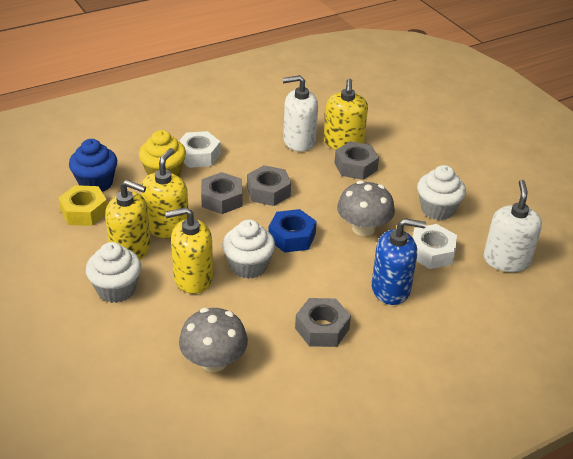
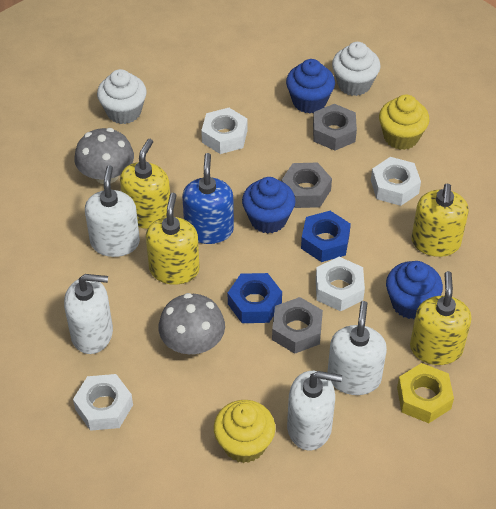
blue cupcake: [69,139,117,191] = 1 -> [242,177,296,234] [286,59,335,114] [386,261,443,319] = 3
blue nut: [268,209,317,253] = 1 -> [228,273,282,323] [301,211,351,262] = 2
grey nut: [201,172,242,214] [247,165,291,206] [295,298,351,347] [334,141,379,180] = 4 -> [272,297,323,354] [281,163,332,208] [313,104,357,151] = 3
white cupcake: [86,242,141,303] [222,220,275,279] [417,165,466,220] = 3 -> [97,69,147,124] [332,42,380,96] = 2
white nut: [179,131,221,168] [413,224,457,269] = 2 -> [73,374,133,431] [201,108,247,154] [316,257,365,311] [371,157,421,206] = 4
white soap dispenser: [283,75,318,152] [484,180,542,272] = 2 -> [64,274,113,354] [85,165,140,257] [287,371,342,451] [327,301,387,395] = 4
yellow cupcake: [139,130,186,176] = 1 -> [214,400,275,463] [379,94,429,150] = 2

